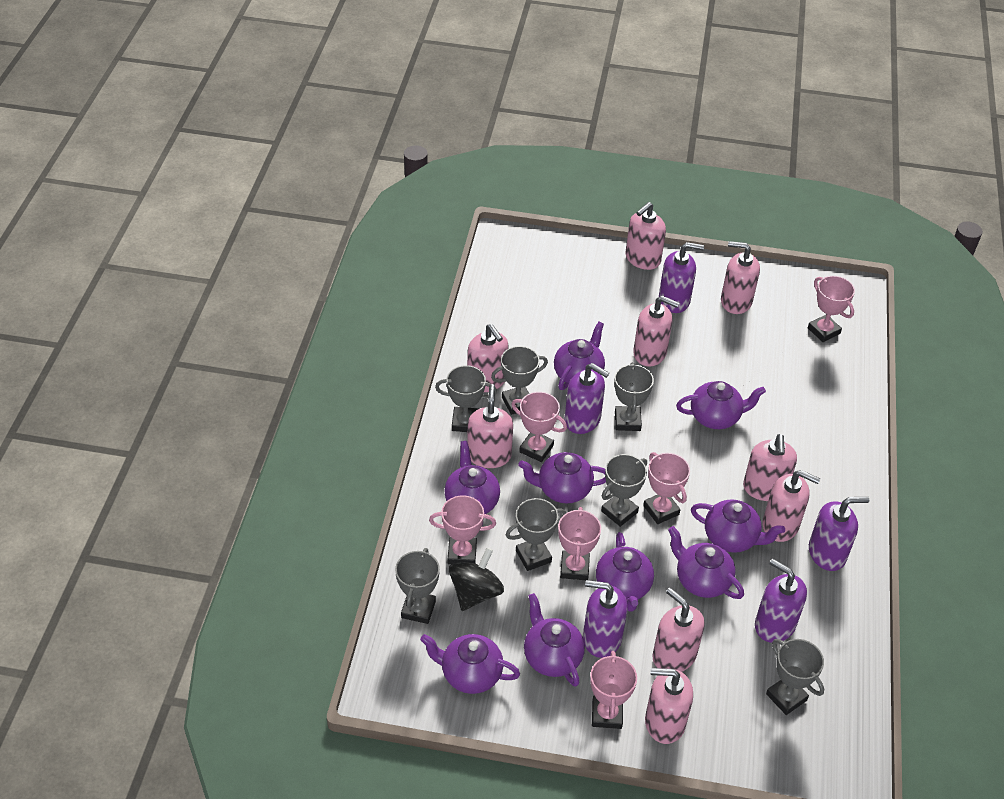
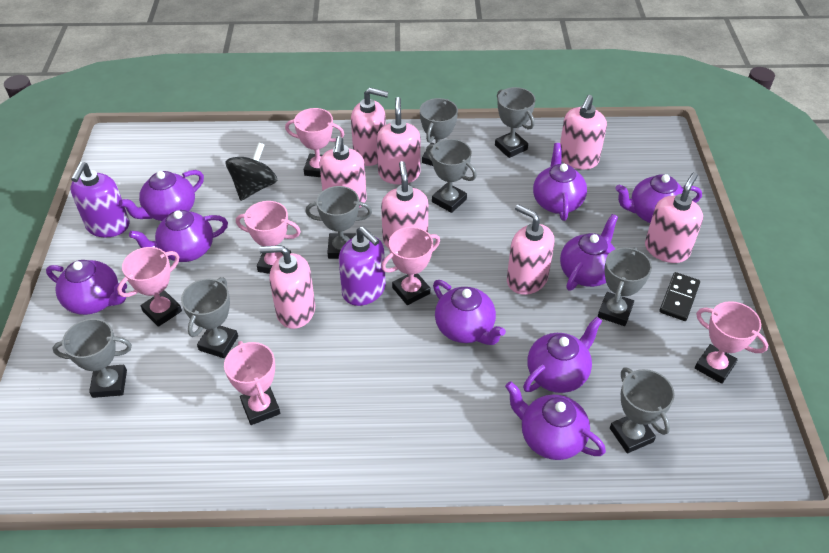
black domino: none = 0 -> [659,272,700,321] = 1
grey trophy: [395,548,440,624] [435,365,497,432] [491,346,548,415] [506,498,566,571] [601,454,647,527] [614,363,654,431] [766,639,824,715] = 7 -> [52,319,132,398] [181,277,238,358] [306,186,372,259] [420,98,458,166] [426,139,477,213] [495,87,536,158] [598,247,652,326] [610,367,675,453] = 8
pink soap dispenser: [467,324,509,392] [467,384,513,468] [625,202,666,270] [633,296,679,366] [645,668,693,744] [652,588,705,672] [721,241,760,314] [743,434,797,501] [763,470,820,542] = 9 -> [260,245,315,329] [320,136,367,208] [351,88,388,166] [377,97,421,184] [381,161,429,248] [507,204,555,295] [560,95,607,169] [645,172,703,263] = 8
purple soap dispenser: [564,363,609,434] [583,580,628,658] [659,242,704,313] [755,559,807,643] [809,497,869,571] = 5 -> [70,162,129,238] [339,227,386,306] = 2

